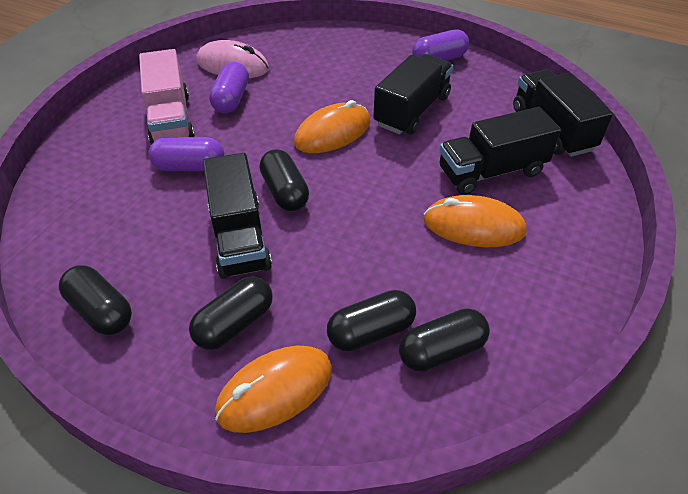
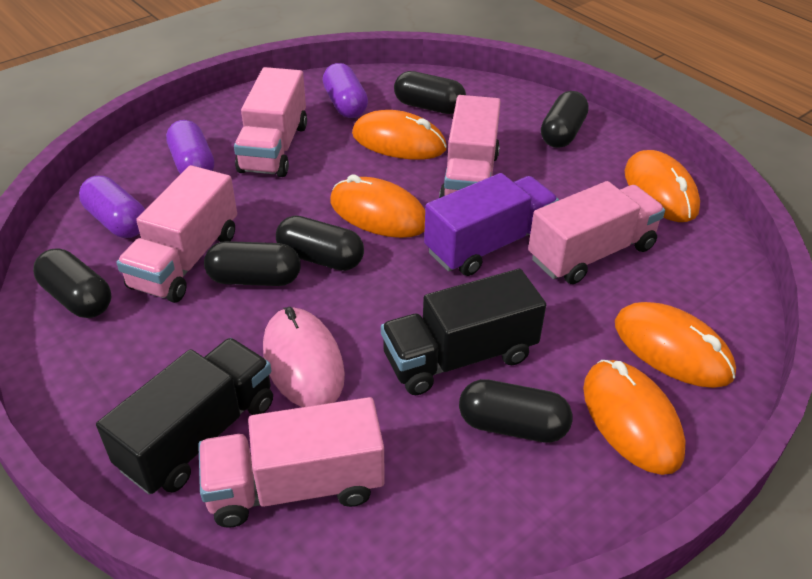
black capsule: [59,265,132,335] [189,276,273,350] [259,149,309,211] [327,290,416,351] [399,308,490,372] = 5 -> [33,249,111,318] [204,241,301,286] [276,216,364,271] [394,71,466,114] [459,379,573,443] [541,91,589,148] = 6
black truck: [203,153,272,279] [373,54,453,134] [439,107,561,195] [513,69,613,157] = 4 -> [96,338,273,494] [381,269,546,395] = 2
orange mouse: [215,346,332,433] [294,100,370,153] [424,195,527,247] = 3 -> [330,174,425,238] [352,110,447,160] [583,360,686,475] [615,302,736,388] [624,150,700,222] = 5
pink truck: [139,49,195,145] = 1 -> [116,165,237,303] [198,397,385,528] [234,67,307,177] [439,95,501,198] [528,181,665,284] = 5
purple truck: none = 0 -> [424,173,559,276] = 1

